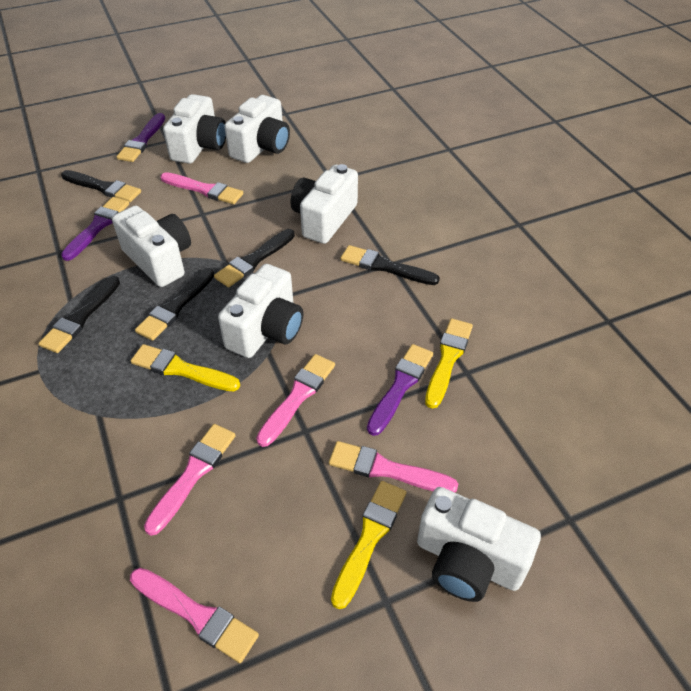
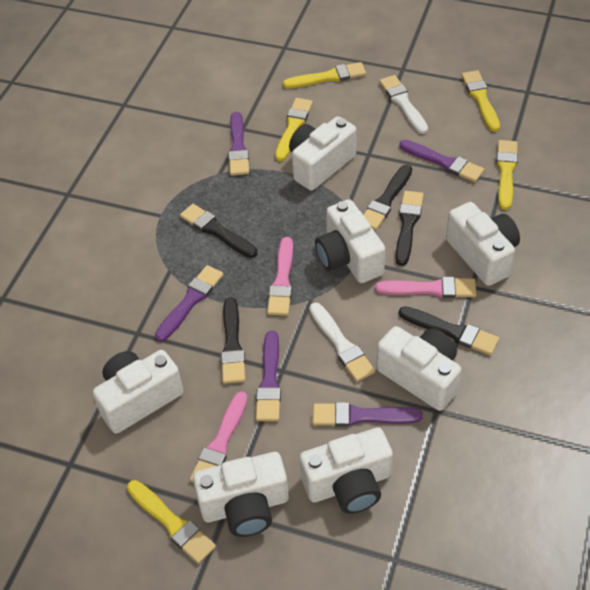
pink brush: [130,568,259,663] [144,424,236,536] [161,172,243,204] [256,354,335,447] [329,441,458,492] = 5 -> [190,391,248,482] [267,237,293,316] [375,277,476,298] = 3
purple brush: [61,197,129,261] [117,113,165,162] [367,344,433,436] = 3 -> [155,265,224,342] [228,112,249,176] [256,331,281,421] [313,402,423,427] [400,140,484,182] = 5
white brush: none = 0 -> [309,303,375,382] [379,75,428,134] = 2
white camera: [112,205,191,287] [163,94,226,164] [218,264,303,358] [224,95,290,163] [291,164,358,244] [417,487,541,602] = 6 -> [93,350,183,434] [193,452,289,537] [289,116,356,190] [299,428,393,514] [315,199,385,283] [376,326,461,411] [446,202,520,286] = 7
yellow brush: [131,344,240,391] [331,481,406,609] [425,318,473,408] = 3 -> [127,480,216,564] [275,98,313,161] [283,62,366,88] [461,70,500,132] [496,140,518,210] = 5

